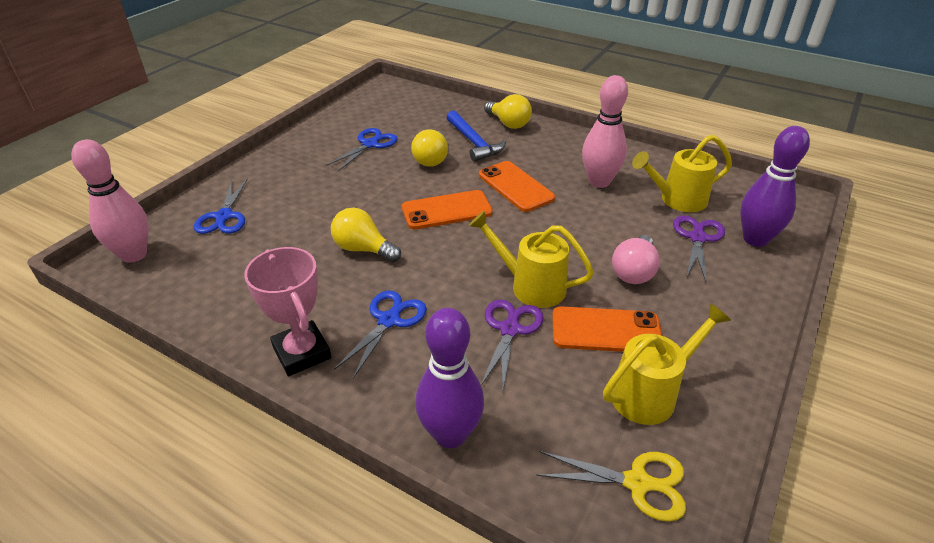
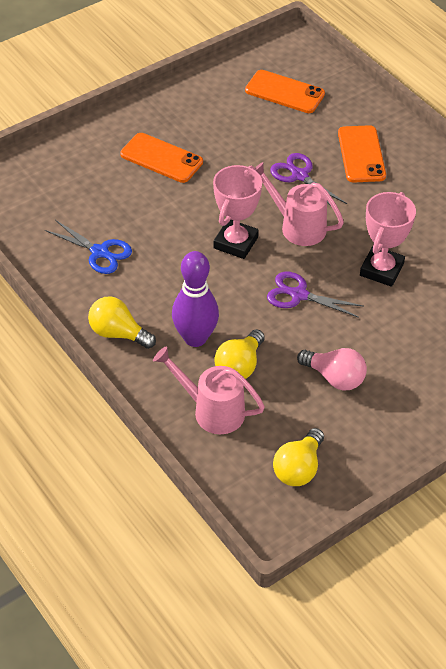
blue hammer: [447,110,506,162] = 1 -> none = 0
blue scissors: [194,178,248,234] [326,128,398,171] [334,291,427,378] = 3 -> [45,220,132,274] = 1
pink bowling pin: [71,139,149,263] [582,75,628,188] = 2 -> none = 0
pink trophy: [244,247,331,376] = 1 -> [213,165,262,259] [360,192,416,287] = 2
pink watering can: none = 0 -> [153,346,265,434] [255,162,344,246] = 2
purple bowling pin: [415,308,484,448] [740,126,810,247] = 2 -> [172,251,219,347] = 1
yellow scissors: [536,451,686,522] = 1 -> none = 0
yellow watering can: [469,211,594,308] [603,303,731,425] [632,135,732,212] = 3 -> none = 0

